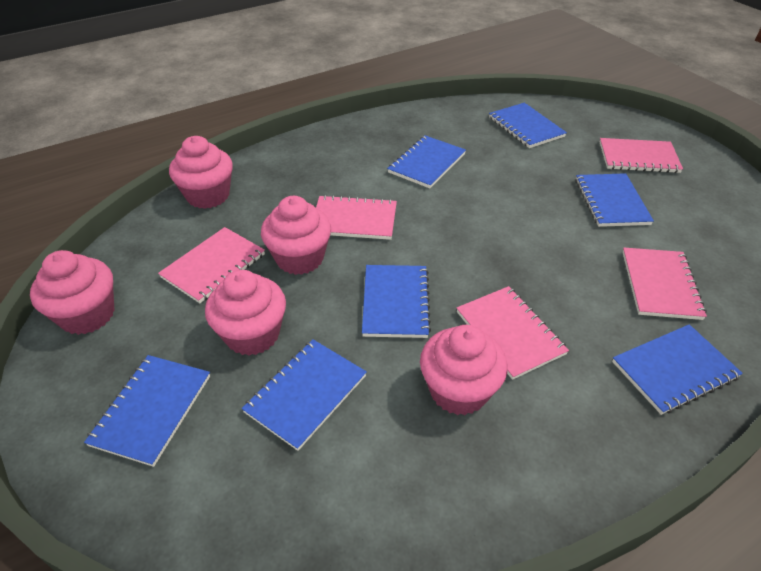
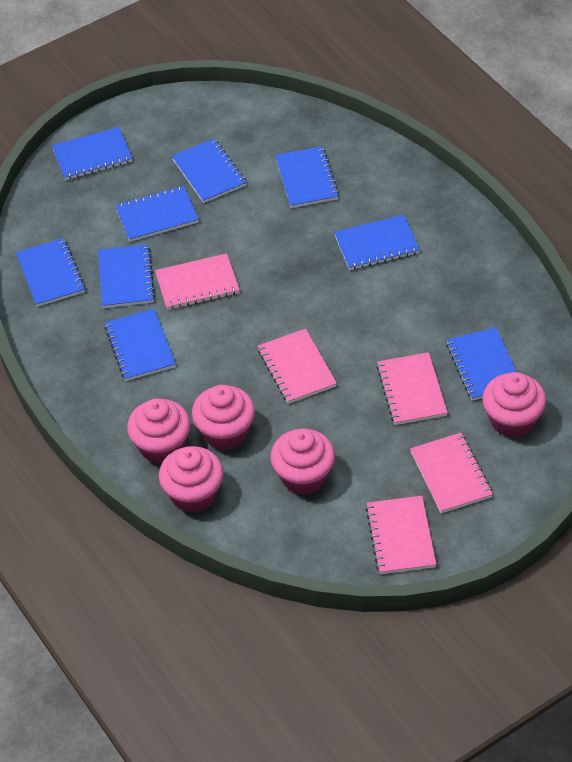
blue notebook: [84,355,210,467] [242,339,367,451] [362,265,431,338] [387,135,466,188] [489,103,567,148] [576,173,654,227] [612,324,743,415] = 7 -> [16,238,85,307] [52,127,133,180] [98,244,155,308] [104,309,176,381] [115,186,199,242] [172,139,247,203] [275,146,339,208] [334,215,420,270] [446,327,517,401] = 9

